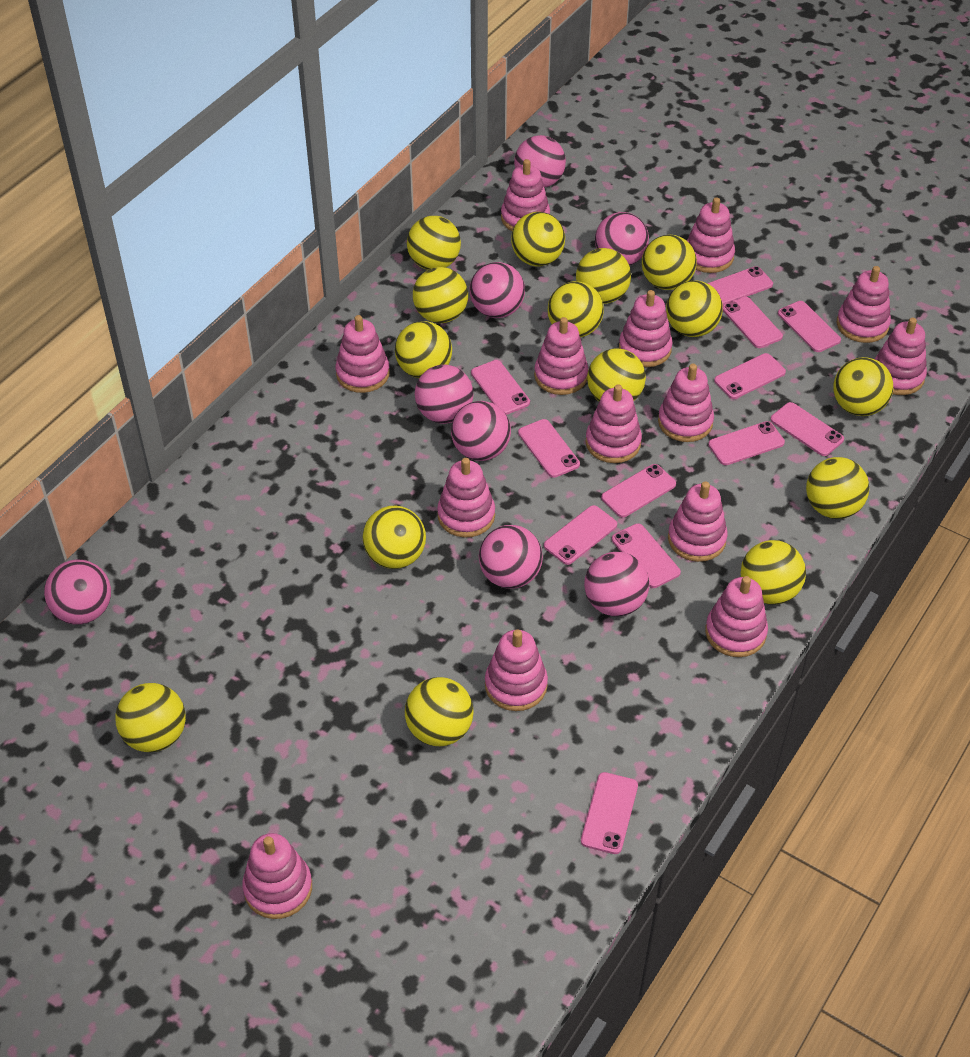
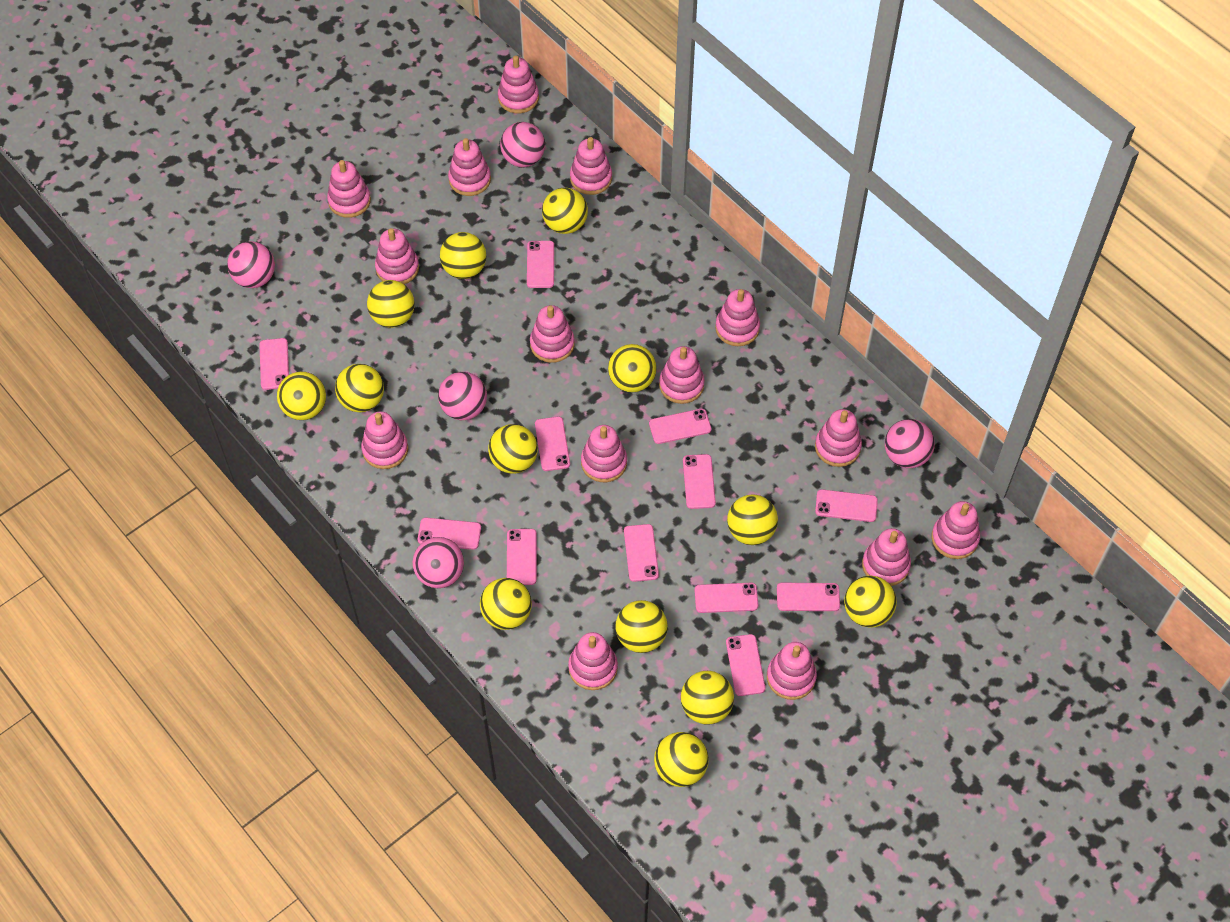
pink ball: [44,560,111,625] [415,365,474,424] [451,401,511,461] [470,262,525,318] [479,525,543,589] [514,135,566,188] [584,552,649,617] [595,212,649,266] = 8 -> [227,241,275,288] [413,537,464,588] [438,372,487,420] [500,122,545,167] [885,419,935,468] = 5
pink stacking toy: [242,833,312,919] [336,315,390,393] [437,458,495,538] [485,629,548,711] [501,159,550,231] [534,317,588,395] [585,384,642,463] [619,290,673,367] [658,364,714,442] [668,481,728,562] [687,197,735,273] [705,576,768,657] [837,266,891,343] [875,318,927,395] = 14 -> [327,160,371,218] [361,411,408,469] [375,228,419,284] [448,138,491,196] [498,56,539,113] [530,305,575,363] [568,632,618,690] [570,137,612,195] [581,425,627,482] [659,346,705,404] [715,289,760,346] [767,642,817,700] [815,409,862,467] [862,528,911,586] [931,501,980,559] = 15
yellow ball: [115,683,186,752] [363,506,426,569] [395,321,452,378] [405,677,474,746] [407,216,461,270] [413,267,468,323] [511,212,565,266] [548,281,604,337] [576,248,631,304] [587,348,646,402] [642,235,697,290] [666,281,723,337] [741,540,806,605] [806,457,869,519] [833,357,893,416] = 15 -> [277,371,326,420] [335,364,384,412] [367,280,415,328] [440,232,486,279] [480,578,532,630] [488,424,538,474] [542,188,588,234] [608,344,656,392] [616,600,668,653] [654,732,708,787] [681,671,734,725] [727,495,778,545] [844,575,897,628] = 13

